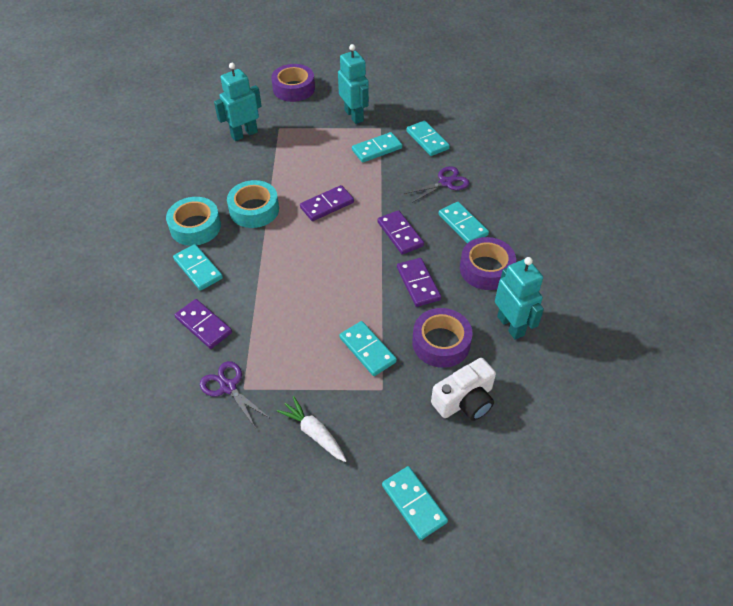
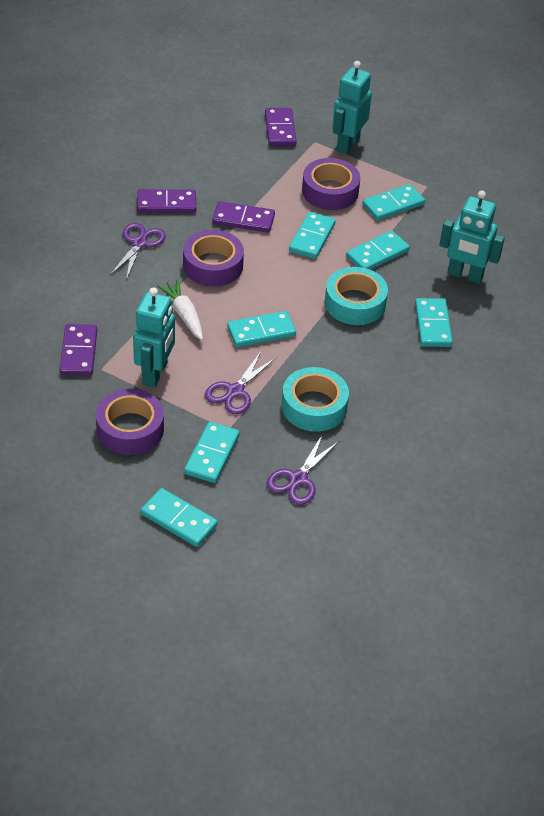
purple scissors: [200,361,269,429] [404,166,469,203] = 2 -> [110,223,166,280] [205,352,277,414] [267,434,339,505] = 3
turquoise domino: [173,244,223,291] [339,321,397,376] [352,132,402,163] [382,466,448,540] [406,121,450,156] [438,202,489,243] = 6 -> [141,488,218,547] [184,422,240,483] [227,311,296,347] [289,212,336,259] [346,230,410,270] [362,184,425,221] [415,298,453,347] = 7
white camera: [431,358,496,421] = 1 -> none = 0

